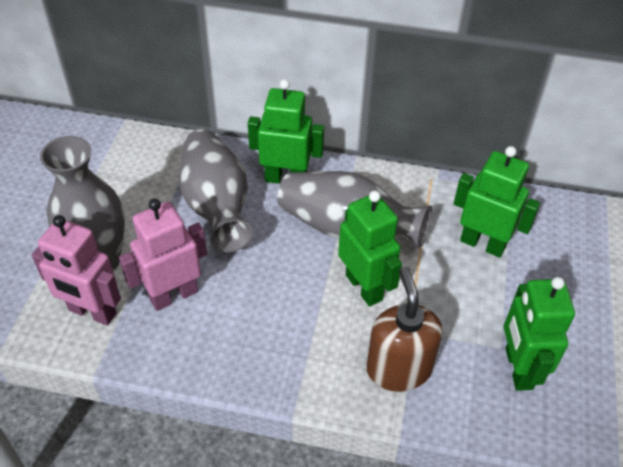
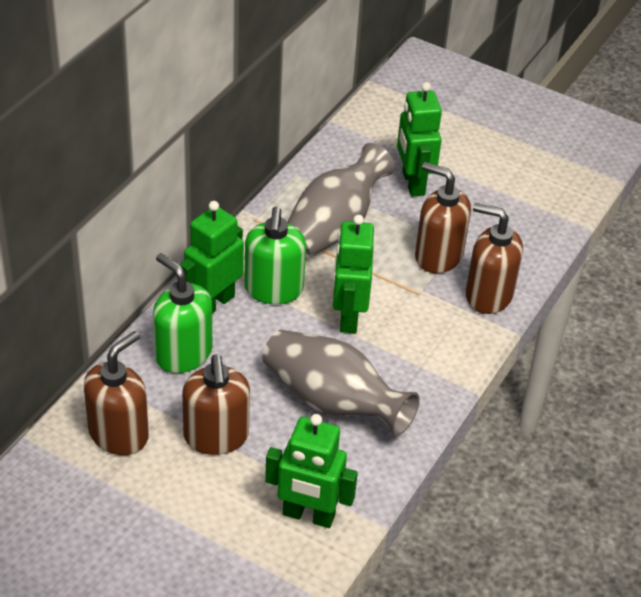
brown soap dispenser: [366,267,443,392] = 1 -> [84,331,149,455] [182,354,250,455] [415,162,471,273] [466,203,523,314] = 4
green soap dispenser: none = 0 -> [153,253,212,373] [244,206,306,304] = 2
grey vase: [40,136,125,271] [179,129,253,253] [278,171,432,248] = 3 -> [263,330,420,436] [287,143,395,260] = 2
pink robot: [32,215,121,326] [119,199,207,311] = 2 -> none = 0

